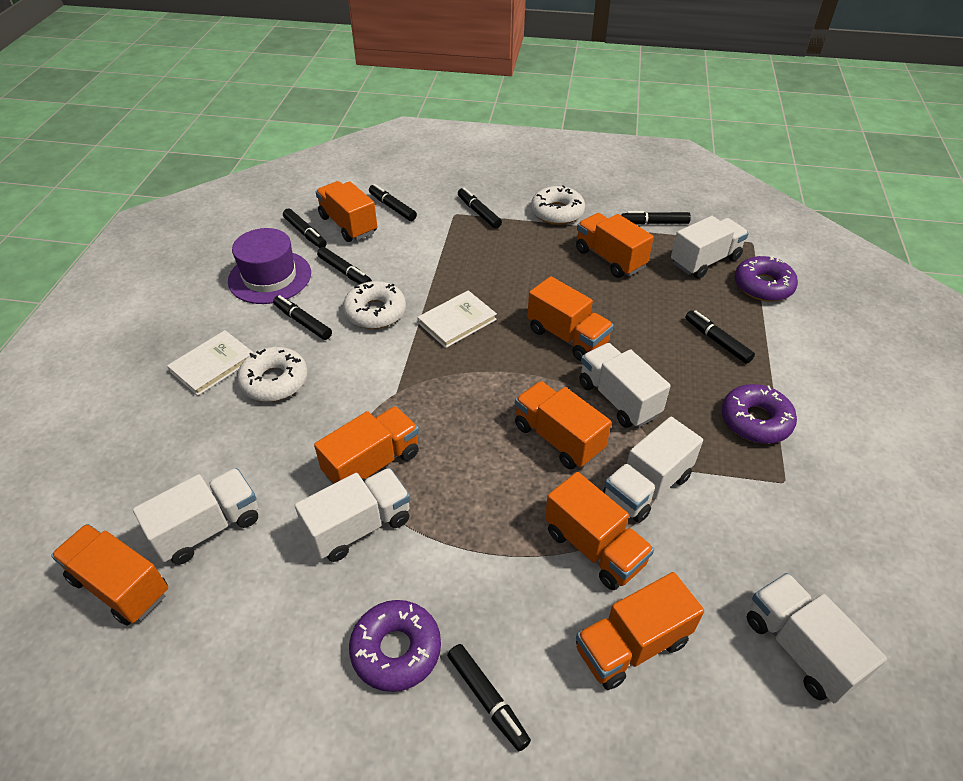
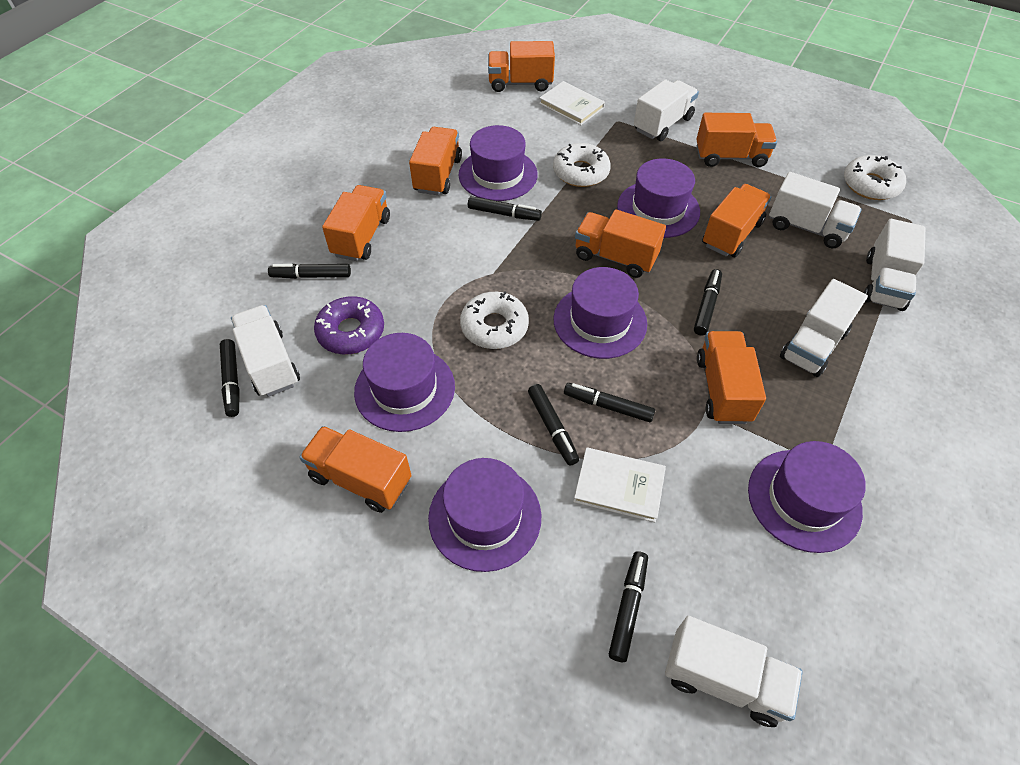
black marker: [273,295,332,340] [283,208,327,248] [317,247,372,284] [369,184,417,221] [447,644,531,751] [458,188,502,229] [621,211,691,225] [685,310,755,364] = 8 -> [220,339,240,417] [268,264,351,279] [468,196,542,221] [528,384,579,466] [564,383,655,422] [609,551,648,662] [694,269,722,336] = 7
purple donut: [349,600,441,692] [722,384,797,444] [735,256,798,301] = 3 -> [314,296,384,354] = 1
purple hat: [228,228,311,304] = 1 -> [354,333,455,432] [428,458,542,572] [459,125,538,201] [553,267,647,359] [617,158,700,238] [748,441,866,553] = 6

